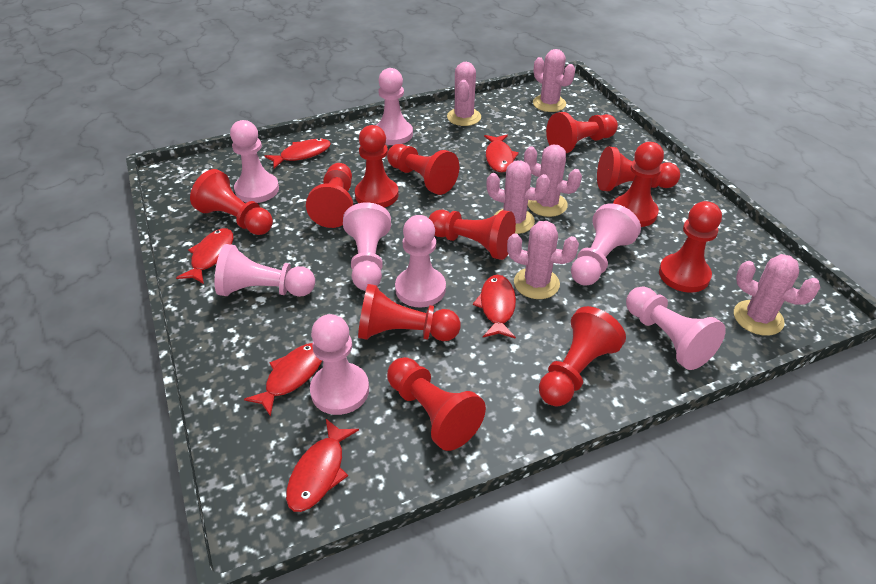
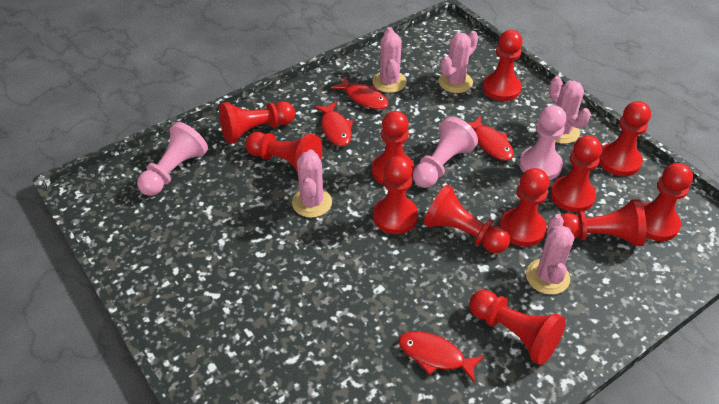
pink cactus: [447,62,481,126] [486,160,550,234] [507,221,579,299] [524,145,582,217] [533,49,575,112] [734,254,821,336] = 6 -> [292,150,332,218] [372,27,407,93] [439,31,478,93] [526,214,574,295] [549,76,591,144] = 5
pink pawn: [214,244,315,297] [230,120,279,203] [310,314,369,415] [343,202,391,291] [376,68,413,145] [395,215,446,308] [571,204,641,286] [626,287,726,370] = 8 -> [137,122,208,196] [413,116,478,188] [519,105,566,180] = 3
red fish: [176,228,233,284] [244,343,322,417] [265,139,331,169] [286,419,359,512] [473,275,516,339] [484,135,519,172] = 6 -> [314,102,353,146] [331,76,388,110] [398,331,484,382] [468,116,514,161] = 4

